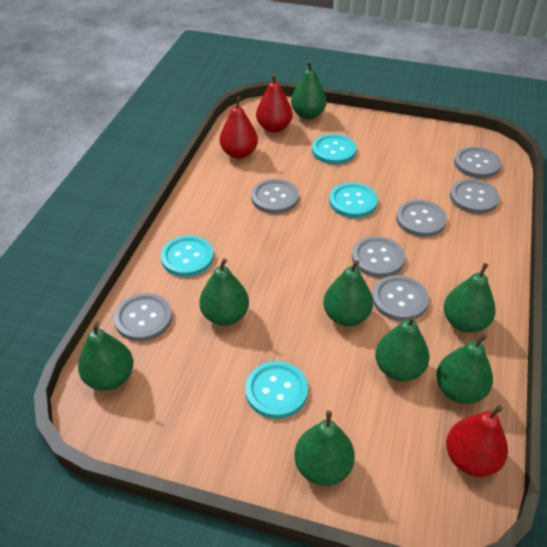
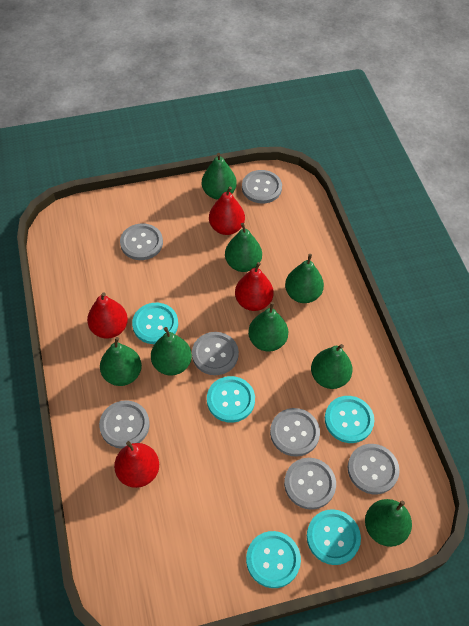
red pear: [220,97,258,159] [256,74,293,133] [446,405,508,477] = 3 -> [87,292,128,339] [114,441,159,488] [209,187,245,235] [235,262,274,311] = 4
turquoise button: [161,236,214,277] [245,361,308,419] [312,134,357,164] [329,183,378,218] = 4 -> [132,303,178,344] [207,376,255,423] [246,531,301,588] [307,509,361,565] [325,396,375,443] = 5

